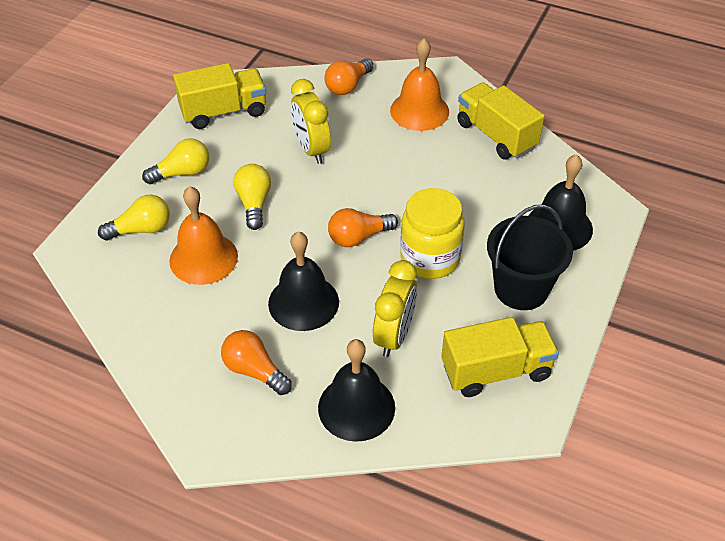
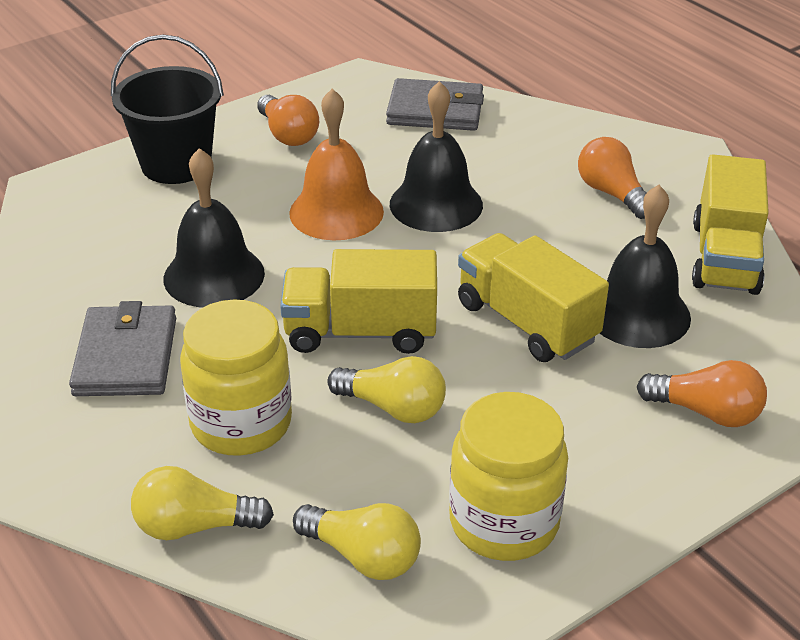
grey wallet: none = 0 -> [69,301,176,396] [386,78,484,131] = 2
orange bell: [169,186,238,285] [390,38,449,131] = 2 -> [289,89,384,240] = 1
yellow clock: [291,79,331,164] [373,260,417,357] = 2 -> none = 0
yellow jar: [400,188,465,279] = 1 -> [180,299,292,456] [449,392,568,561] = 2

